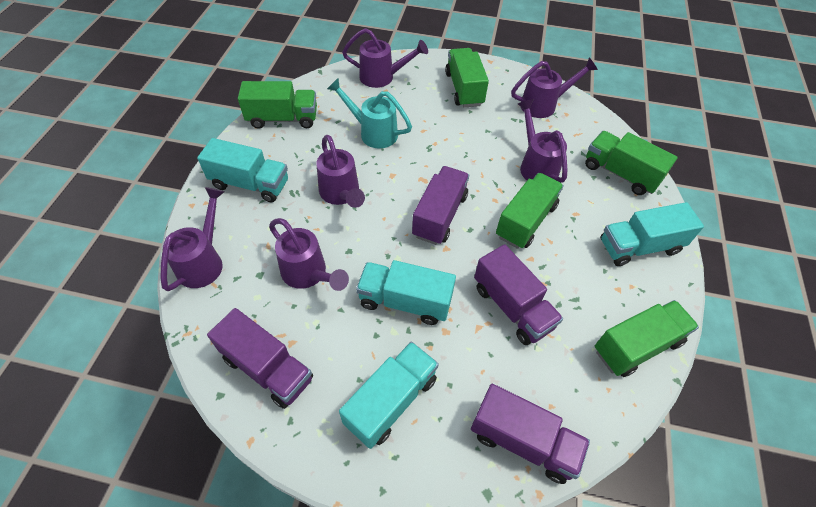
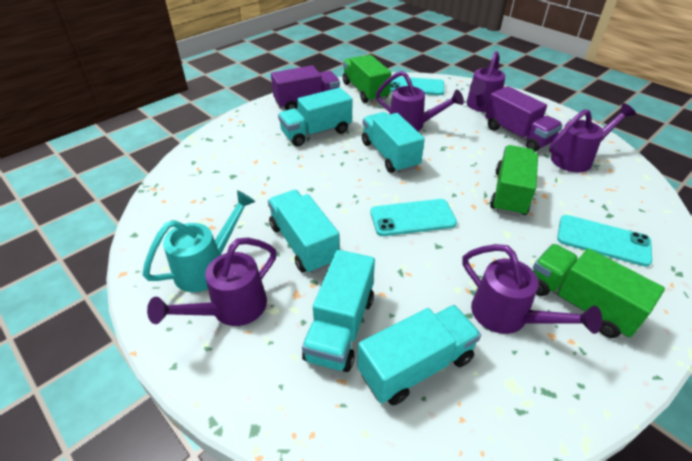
green truck: [238,81,317,129] [445,48,489,107] [496,173,564,249] [585,131,678,195] [595,300,699,377] = 5 -> [343,55,391,103] [490,145,538,217] [533,244,665,338] = 3
purple truck: [207,308,313,409] [412,166,469,245] [471,384,590,484] [474,244,563,345] = 4 -> [271,65,340,110] [485,86,563,152] = 2
purple watering can: [160,187,225,291] [269,218,349,291] [317,135,365,208] [342,28,428,88] [511,58,598,118] [518,99,567,183] = 6 -> [147,238,277,326] [376,71,464,131] [462,244,602,334] [466,51,505,112] [549,103,636,173] = 5
turquoise phone: none = 0 -> [370,199,457,236] [390,77,444,95] [557,215,652,267] = 3
turquoise truck: [197,138,288,202] [339,342,439,449] [356,260,456,325] [600,202,704,266] = 4 -> [268,190,340,274] [278,88,352,146] [302,250,375,372] [357,305,481,405] [362,112,425,173] = 5

